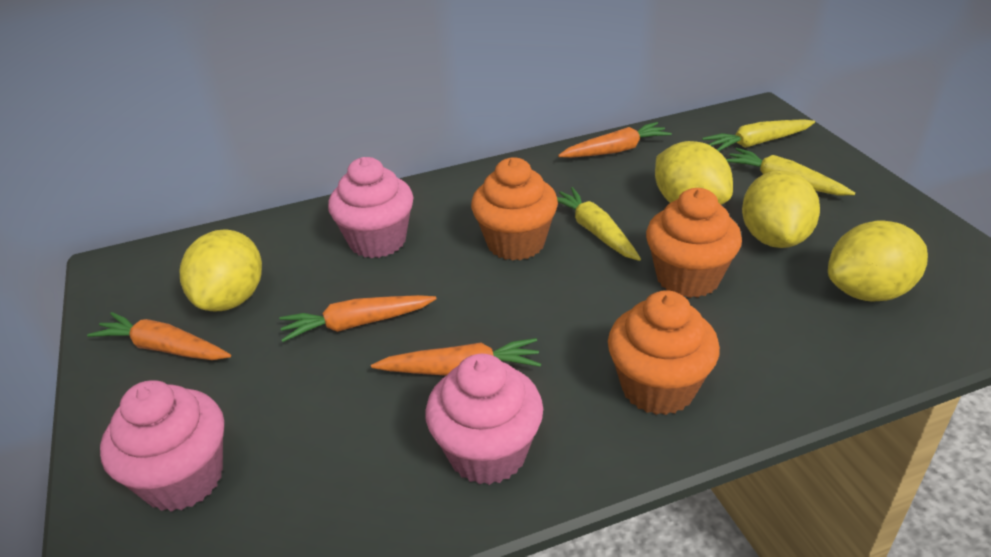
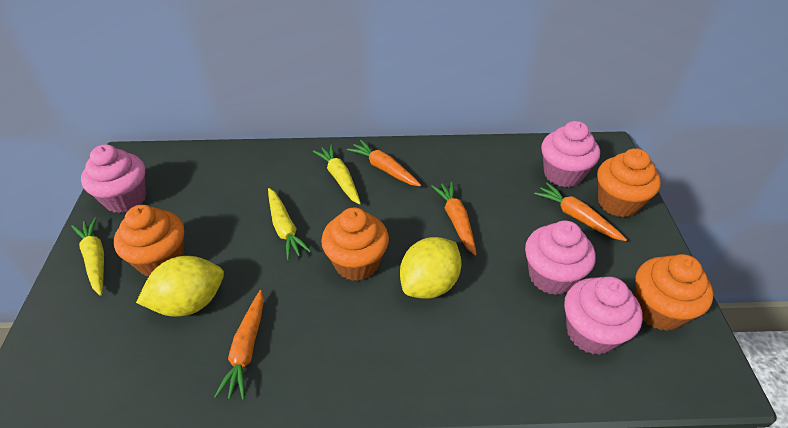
orange cupcake: [471,157,558,261] [608,290,720,415] [646,188,742,298] = 3 -> [114,205,184,276] [321,208,389,281] [597,148,661,217] [635,254,714,331] = 4
pink cupcake: [100,380,224,512] [328,157,414,258] [425,354,543,485] = 3 -> [81,144,146,213] [525,221,596,295] [541,121,600,188] [564,276,643,355] = 4
yellow lemon: [180,230,262,311] [655,141,733,205] [742,170,820,248] [828,220,928,302] = 4 -> [136,256,224,317] [400,237,462,299] = 2

